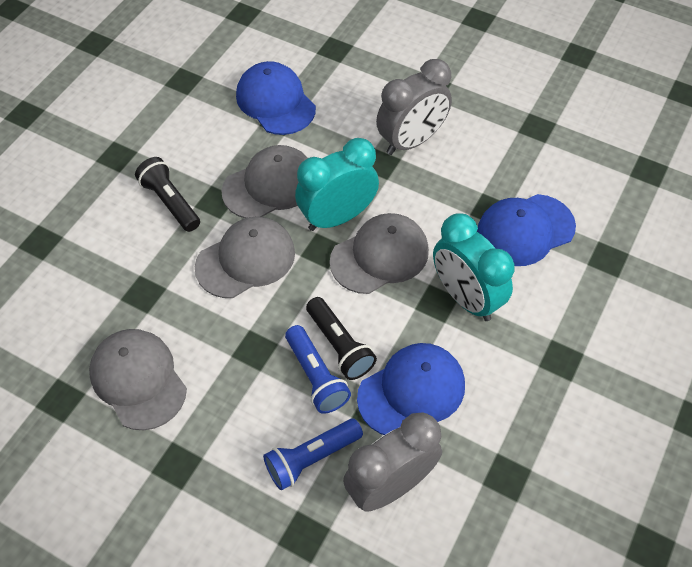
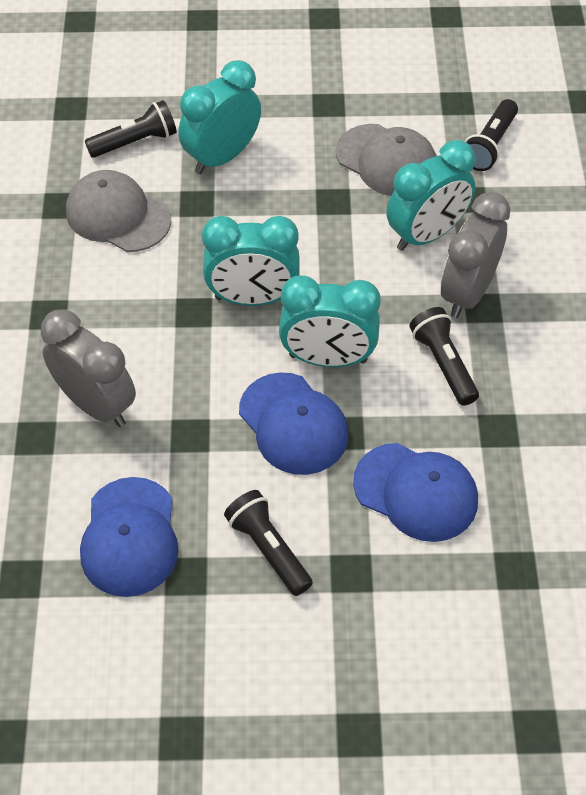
black flashlight: [135,157,200,232] [306,297,377,380] = 2 -> [85,100,177,158] [224,490,313,596] [410,307,479,406] [465,99,518,171] = 4
blue flashlight: [263,419,363,490] [285,325,351,414] = 2 -> none = 0
grey cap: [89,329,187,430] [195,217,295,298] [221,145,308,218] [330,213,429,294] = 4 -> [66,170,172,252] [336,124,437,196] = 2
turquoise clock: [295,138,379,231] [433,213,514,321] = 2 -> [179,60,261,174] [202,216,300,306] [279,275,381,367] [386,140,476,251] = 4

